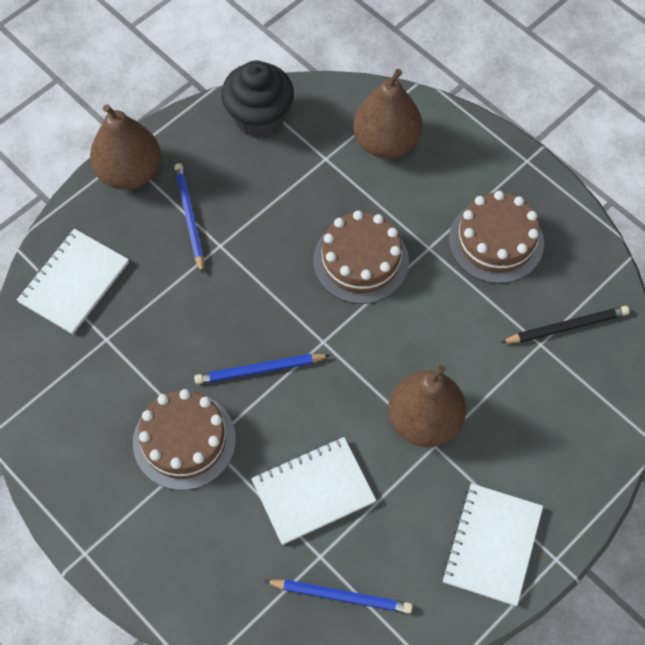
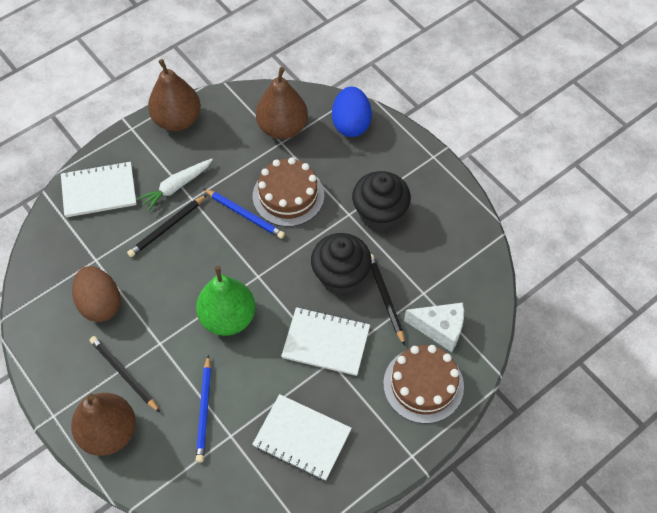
black cupcake: [221,61,294,138] = 1 -> [311,233,372,295] [352,171,411,231] = 2
black pencil: [501,306,629,343] = 1 -> [90,336,160,412] [127,195,207,257] [371,254,405,346] = 3
blue egg: none = 0 -> [332,87,372,137] = 1
blue pencil: [174,163,204,274] [194,354,330,384] [264,580,413,614] = 3 -> [196,355,211,463] [203,188,285,239] = 2
brown cake: [133,389,236,491] [313,211,409,304] [449,191,544,284] = 3 -> [253,157,324,227] [383,345,464,424] = 2
brown egg: none = 0 -> [72,266,121,322] = 1
green pear: none = 0 -> [196,266,255,336] = 1
white carrot: none = 0 -> [137,159,213,212] = 1
white cheese: none = 0 -> [404,303,464,352] = 1

